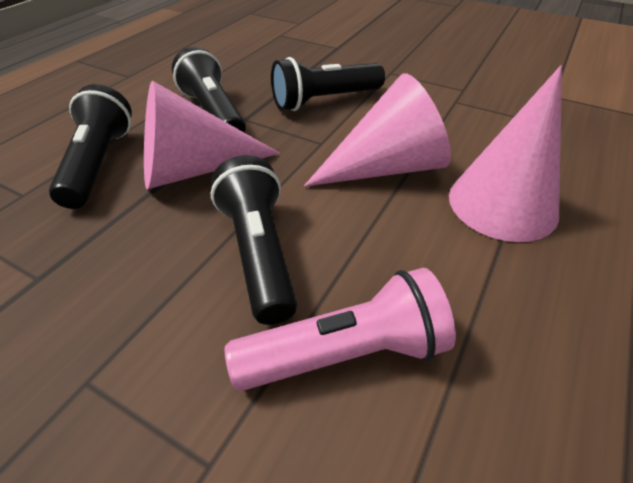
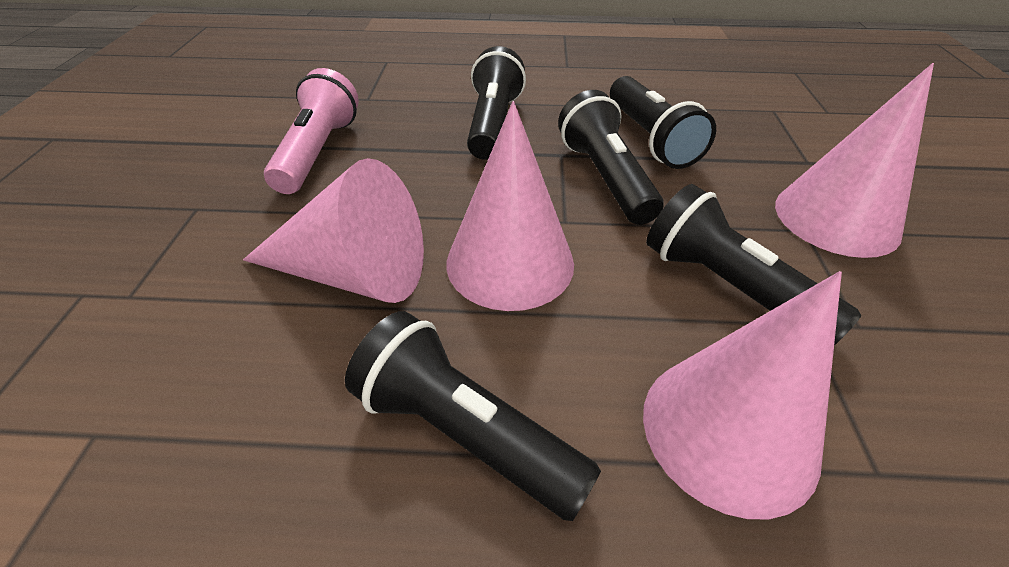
black flashlight: [49,84,132,209] [172,46,246,133] [211,155,297,325] [271,57,385,111] = 4 -> [345,311,601,521] [467,46,526,160] [558,90,664,225] [610,76,716,169] [646,184,861,346] = 5
pink cone: [144,81,280,189] [304,73,451,187] [449,65,562,242] = 3 -> [243,158,424,303] [446,101,574,311] [643,271,842,519] [775,63,934,258] = 4

